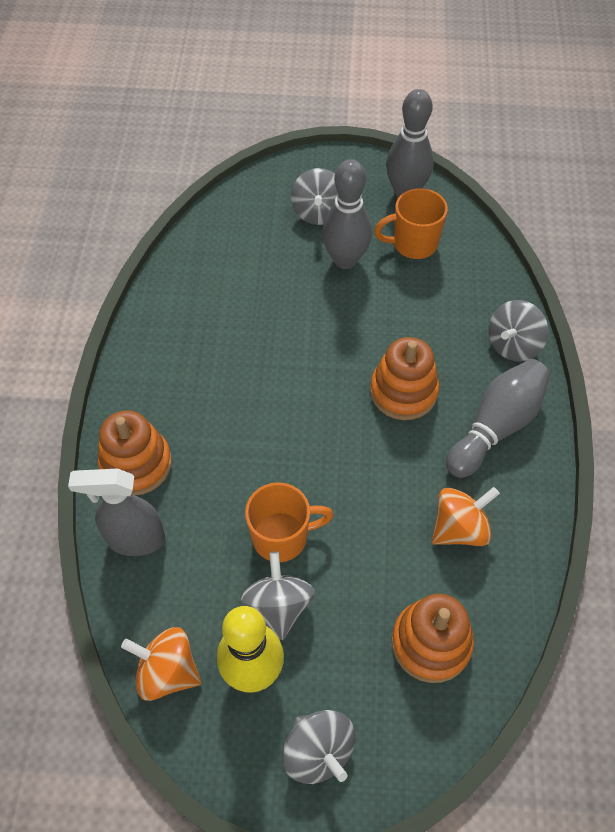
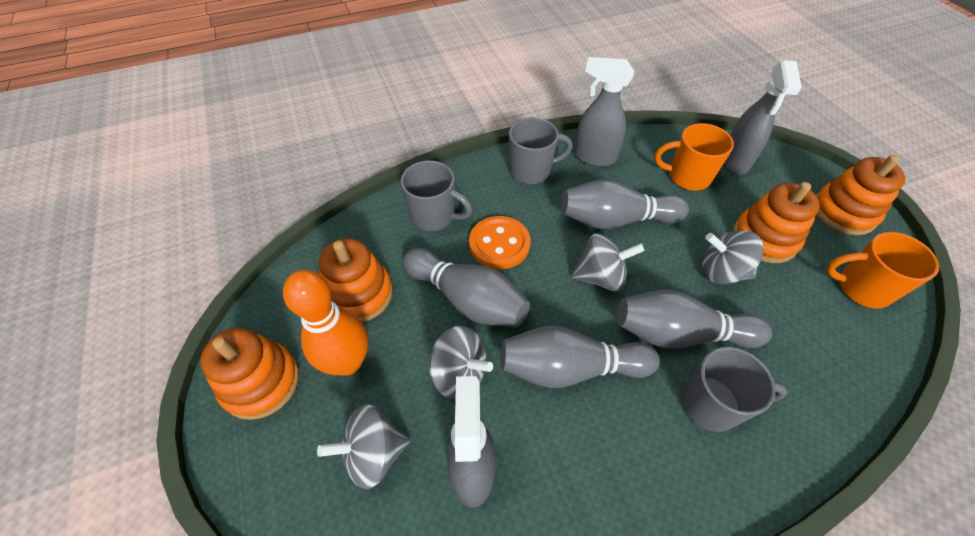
grey bowling pin: [322,159,372,269] [386,89,434,197] [446,359,550,478] = 3 -> [403,248,530,327] [501,326,660,388] [561,179,689,229] [617,290,772,349] = 4
grey mug: none = 0 -> [400,160,472,231] [509,117,573,184] [681,347,787,432] = 3
grey spray bottle: [68,468,165,556] = 1 -> [447,376,496,508] [574,57,634,167] [724,60,802,175] = 3
orange bowling pin: none = 0 -> [283,270,369,376] = 1
orange button: none = 0 -> [469,216,530,269] = 1
orange spinning top: [121,627,201,701] [432,487,500,546] = 2 -> none = 0
orange stacking toy: [98,410,172,495] [370,337,439,420] [392,594,474,683] = 3 -> [200,328,299,420] [319,238,393,322] [733,182,820,263] [816,155,905,235] = 4
yellow bowling pin: [217,606,284,693] = 1 -> none = 0

